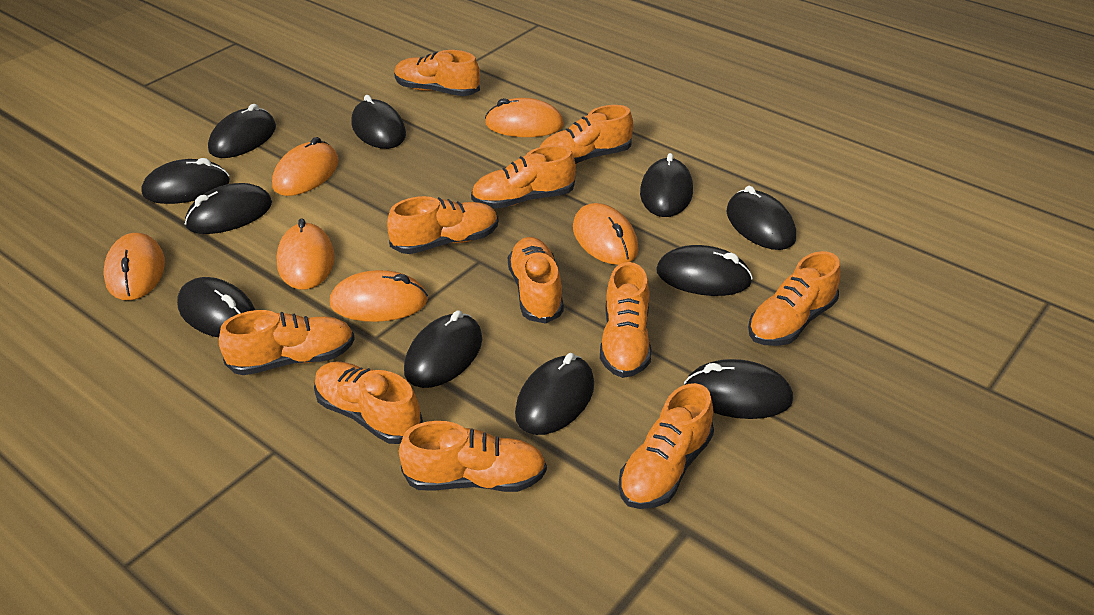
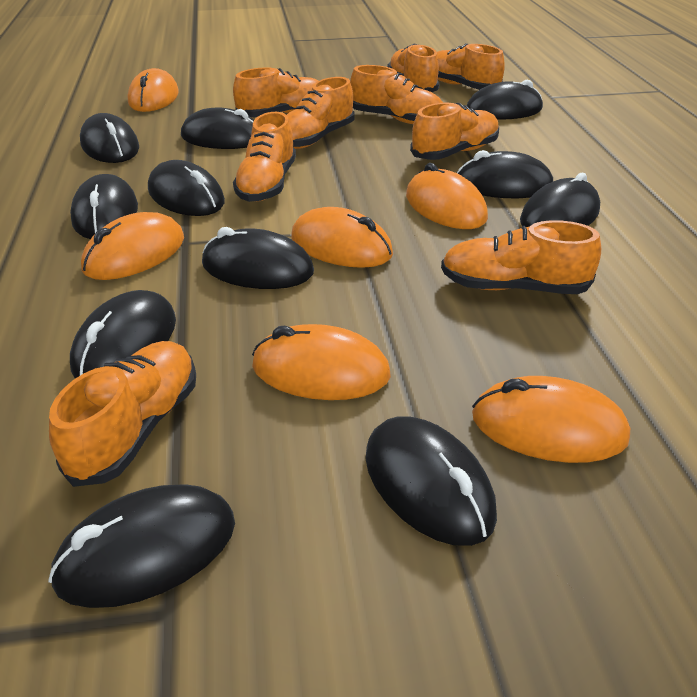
orange shoe: [219,310,355,375] [314,361,423,444] [387,196,498,254] [394,50,480,96] [399,421,547,492] [471,145,576,209] [508,237,564,324] [540,105,633,164] [600,262,652,378] [619,383,714,509] [748,251,841,346] = 11 -> [49,341,196,487] [233,67,319,117] [233,112,296,202] [287,77,355,149] [350,65,443,124] [387,43,440,92] [410,103,499,160] [437,43,505,90] [441,220,601,294] = 9

